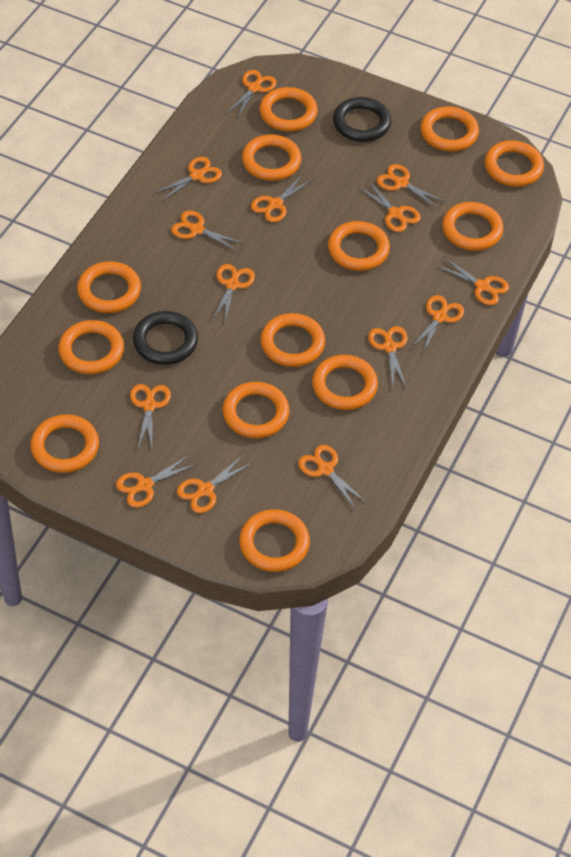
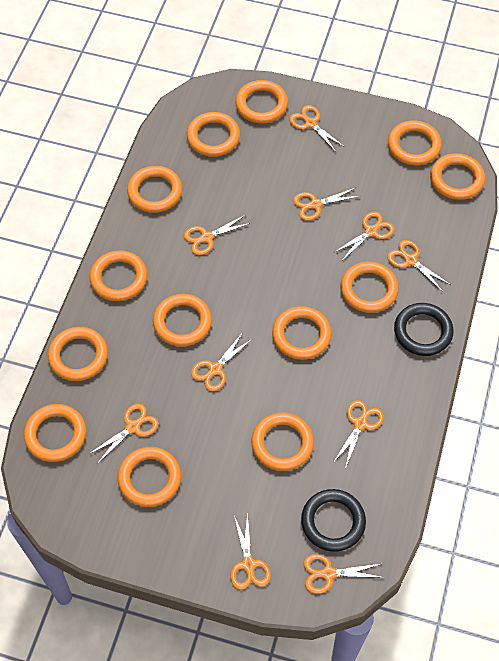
orange scissors: [116,455,197,508] [130,384,171,448] [154,157,222,202] [171,211,244,252] [177,454,253,513] [212,264,255,322] [226,70,277,119] [251,173,313,222] [298,445,367,509] [359,180,421,232] [368,326,407,388] [377,164,445,209] [410,295,464,355] [436,257,509,305] = 14 -> [89,404,159,464] [184,215,251,255] [191,332,252,391] [230,512,271,590] [289,105,345,152] [293,188,361,221] [303,554,384,594] [333,400,384,469] [335,212,395,260] [387,240,451,292] = 10

